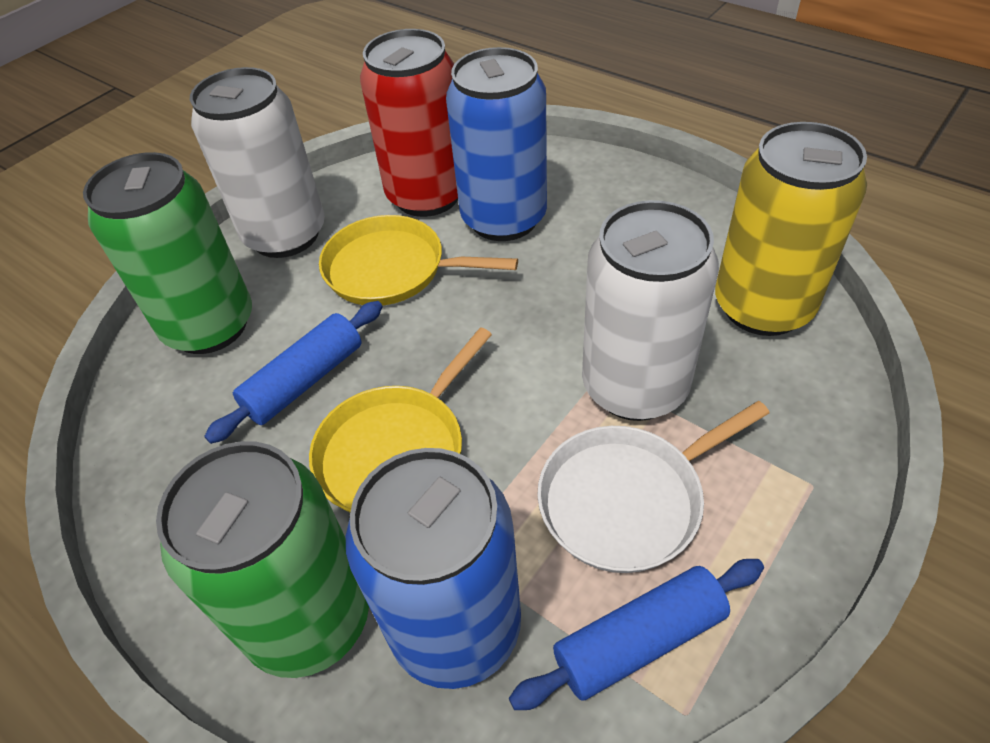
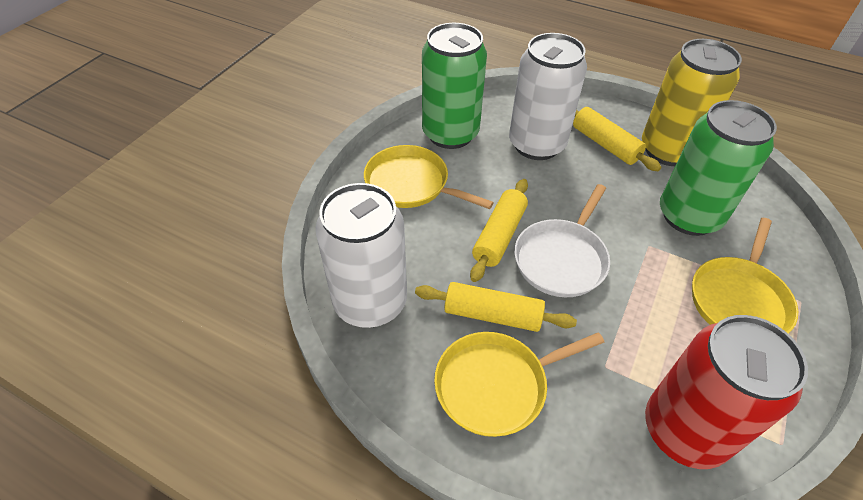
blue can: [346,448,521,689] [446,47,547,241] = 2 -> none = 0
blue rolling pin: [204,301,383,444] [509,559,764,710] = 2 -> none = 0
yellow pan: [309,327,492,512] [319,215,518,306] = 2 -> [364,145,494,209] [434,332,604,437] [692,218,798,333] = 3
yellow rolling pin: none = 0 -> [415,282,577,332] [470,179,528,282] [573,107,661,171] = 3

